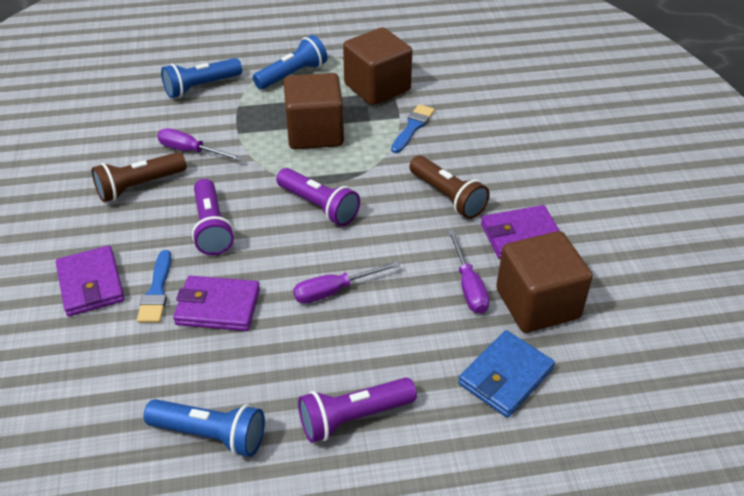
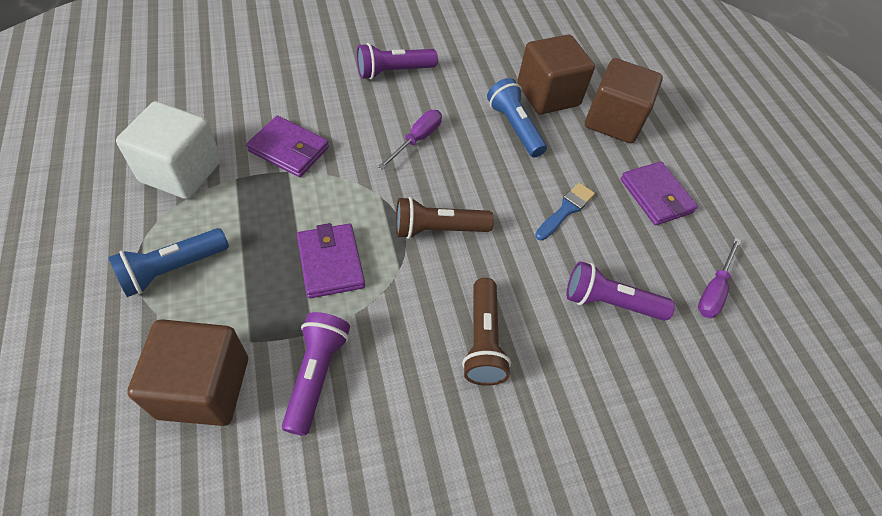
blue brush: [137,250,171,323] [391,104,435,153] = 2 -> [535,183,595,241] = 1
blue flashlight: [143,399,265,457] [161,58,242,98] [253,35,327,89] = 3 -> [108,228,229,297] [487,78,547,157] = 2
blue wallet: [458,330,555,418] = 1 -> none = 0
purple screwdriver: [157,128,242,161] [293,261,400,304] [448,230,489,314] = 3 -> [378,110,442,170] [698,238,741,318] = 2
white cube: none = 0 -> [116,101,221,199] = 1

